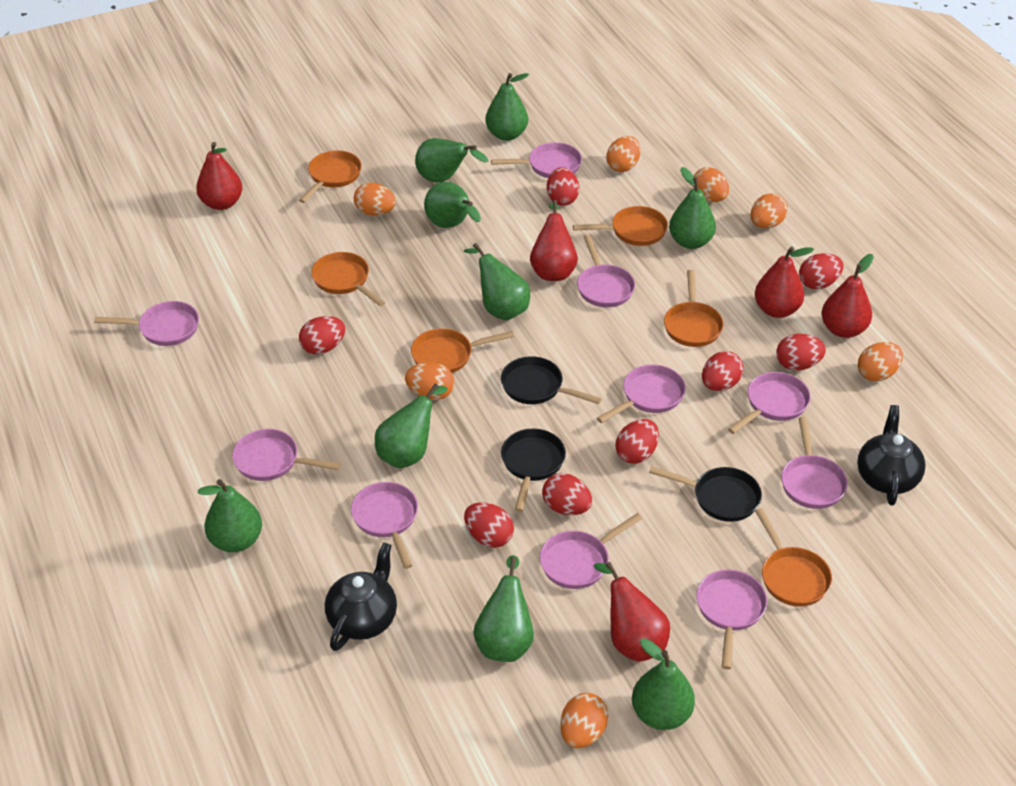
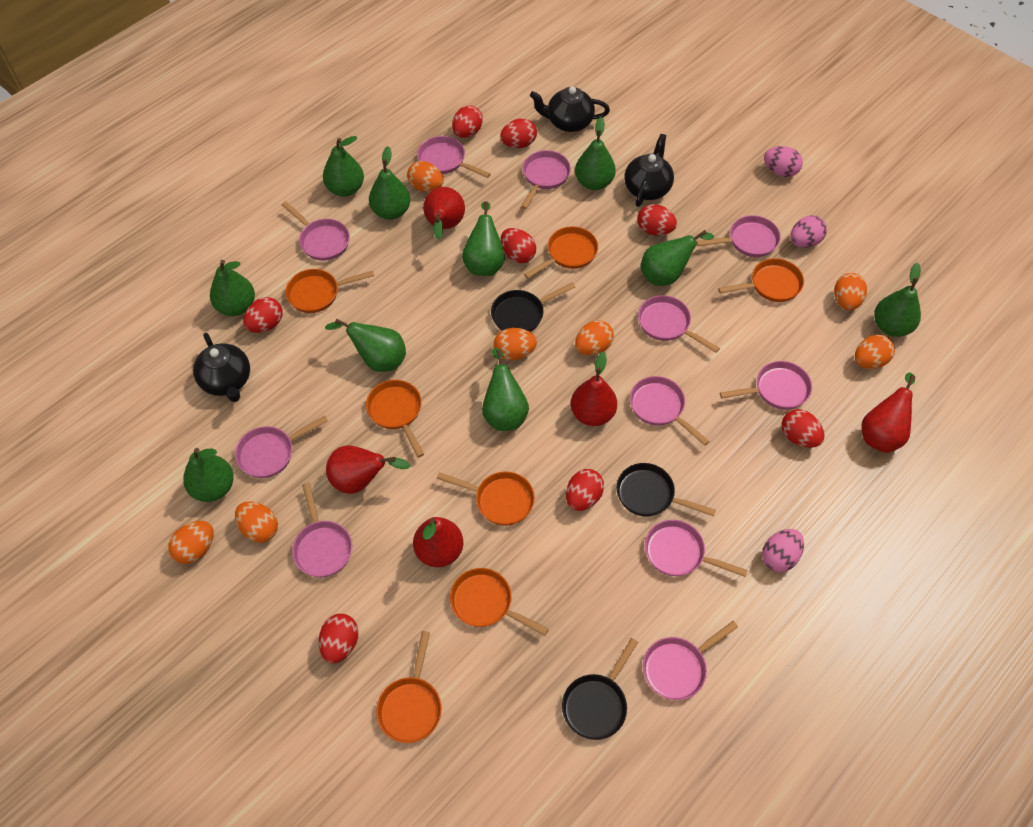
black teapot: [325,543,397,651] [857,405,926,506] = 2 -> [193,333,250,402] [530,86,610,132] [624,134,674,207] = 3
green pear: [198,479,262,552] [375,383,448,468] [415,138,488,183] [424,182,481,228] [464,243,530,320] [473,555,534,662] [485,73,529,141] [632,638,695,730] [669,167,716,249] = 9 -> [183,448,234,502] [210,260,255,316] [323,136,364,197] [325,318,406,372] [369,146,410,220] [462,202,505,276] [482,348,529,431] [575,117,616,190] [641,230,714,286] [874,263,921,337] = 10
orange pan: [299,150,362,203] [311,252,385,307] [411,328,514,373] [573,206,668,246] [664,270,724,347] [755,508,832,607] = 6 -> [285,269,374,313] [366,380,424,457] [376,631,442,743] [437,472,535,526] [450,568,549,636] [524,226,598,279] [718,258,804,302] = 7
pink egg: none = 0 -> [762,529,804,572] [764,146,803,177] [790,215,827,248] = 3
pink pan: [94,301,199,346] [232,429,340,481] [351,482,418,569] [491,142,582,178] [540,513,642,589] [577,235,635,307] [597,364,686,423] [696,570,767,670] [728,372,811,434] [781,417,848,509] = 10 -> [235,416,328,478] [282,201,350,261] [292,482,352,577] [417,136,491,178] [521,150,571,209] [630,376,710,446] [638,295,720,353] [643,621,738,700] [645,520,748,577] [696,215,781,257] [720,361,812,410] = 11

